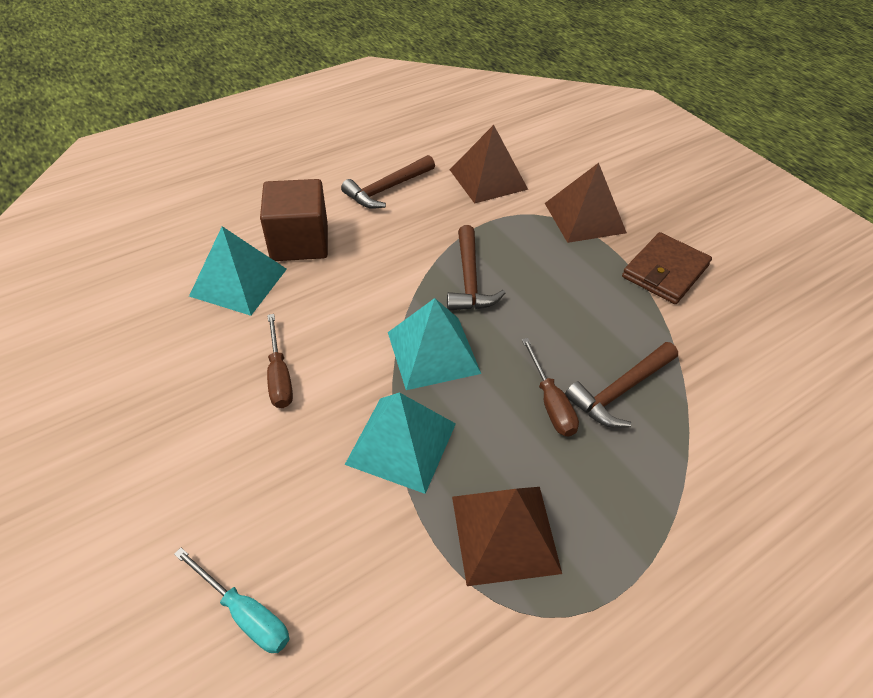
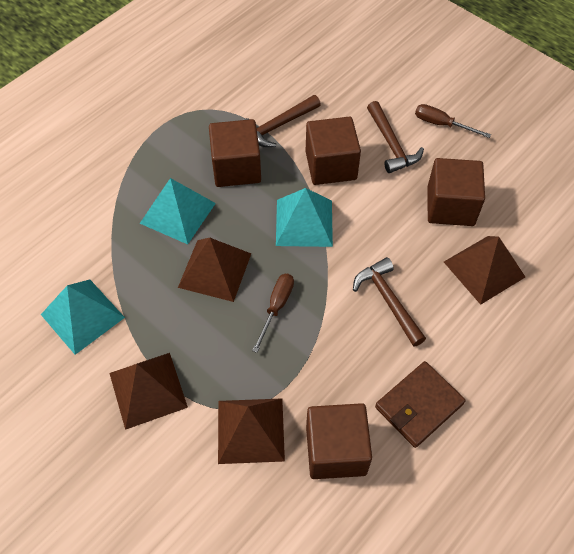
brown cube: [260,179,328,261] = 1 -> [209,119,261,187] [306,117,361,185] [306,403,372,479] [427,158,485,226] = 4
brown pyramid: [450,125,528,204] [452,487,562,586] [545,163,627,243] = 3 -> [109,353,188,430] [178,238,251,302] [218,398,285,464] [444,236,525,305] = 4
turquoise screwdriver: [174,548,289,653] = 1 -> none = 0

